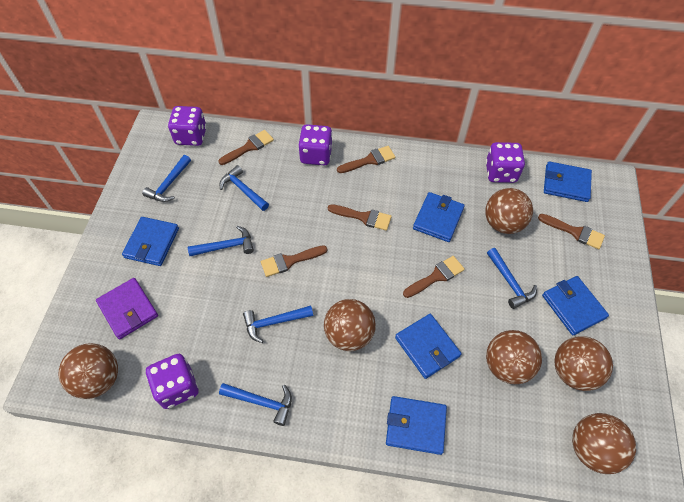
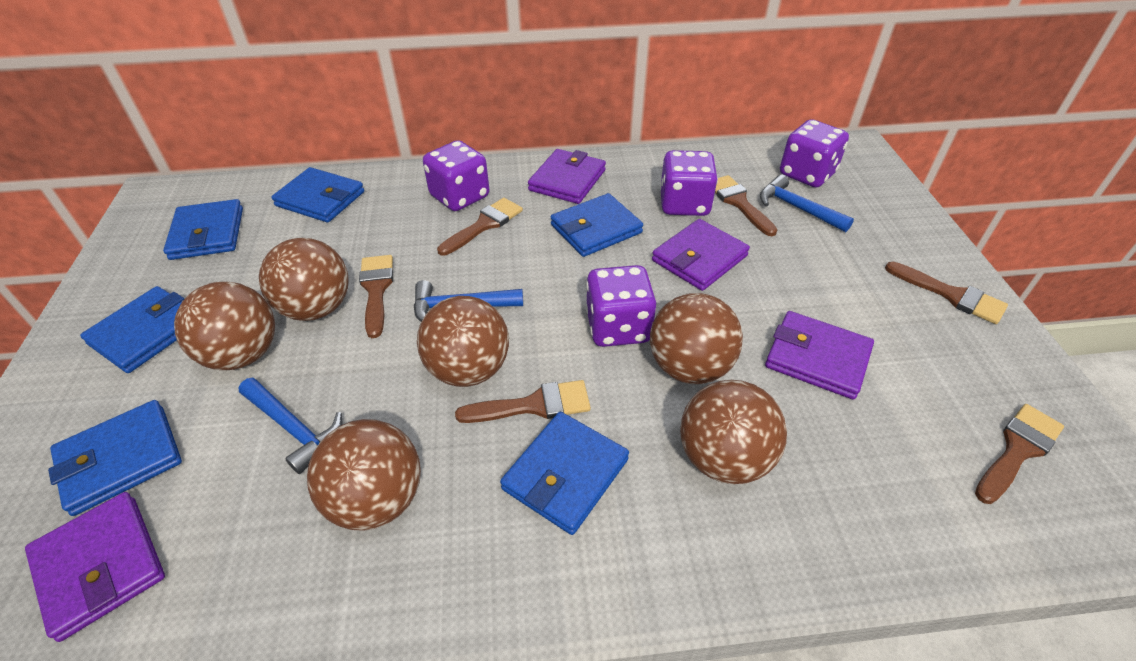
blue hammer: [142,155,191,202] [188,226,254,256] [219,383,292,426] [220,165,269,211] [243,306,313,343] [487,248,537,309] = 6 -> [238,378,342,474] [414,280,523,321] [760,175,854,232] = 3
purple wallet: [96,278,158,339] = 1 -> [25,492,165,642] [528,149,606,204] [652,219,750,291] [765,311,874,400] = 4

